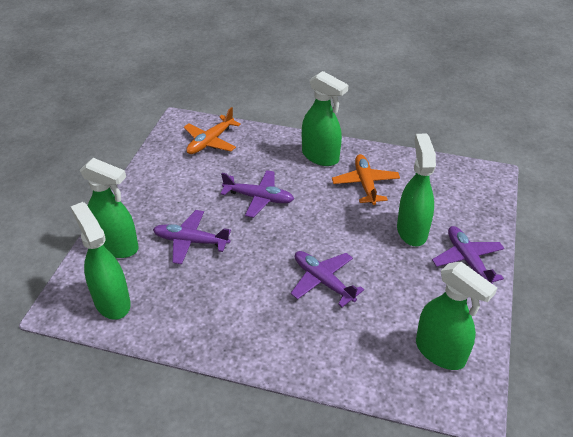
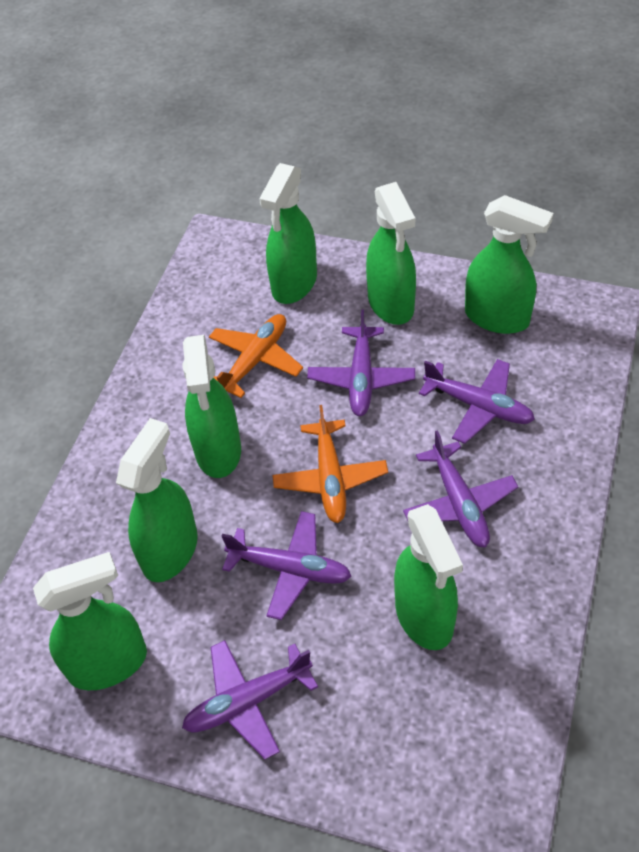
green spray bottle: [70,202,131,320] [80,158,139,258] [302,71,348,166] [397,134,436,246] [416,262,497,370] = 5 -> [33,552,147,690] [116,418,198,582] [182,335,241,478] [259,163,317,304] [366,182,416,325] [394,504,463,650] [465,195,553,334] = 7
purple plane: [153,210,231,264] [220,170,294,218] [291,251,364,307] [432,226,505,284] = 4 -> [182,640,318,760] [222,511,351,620] [307,309,415,416] [403,430,518,547] [419,359,535,444] = 5

